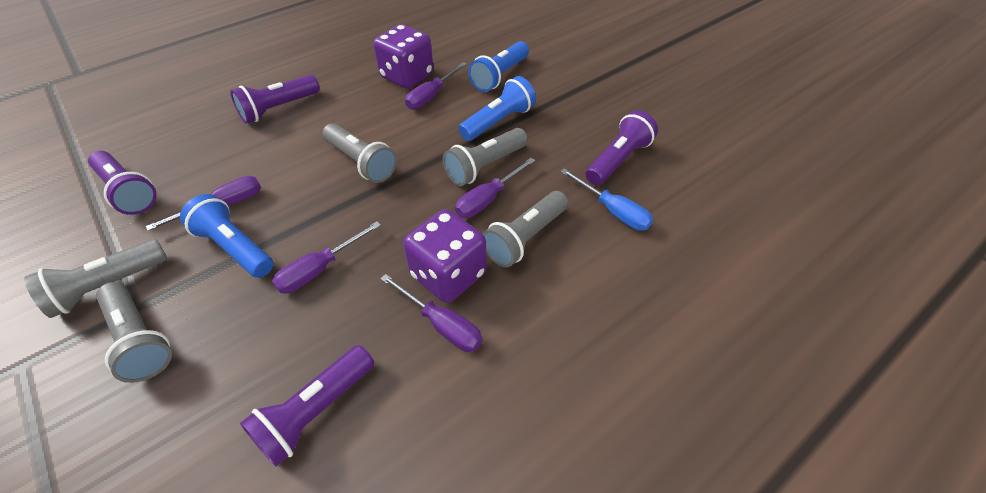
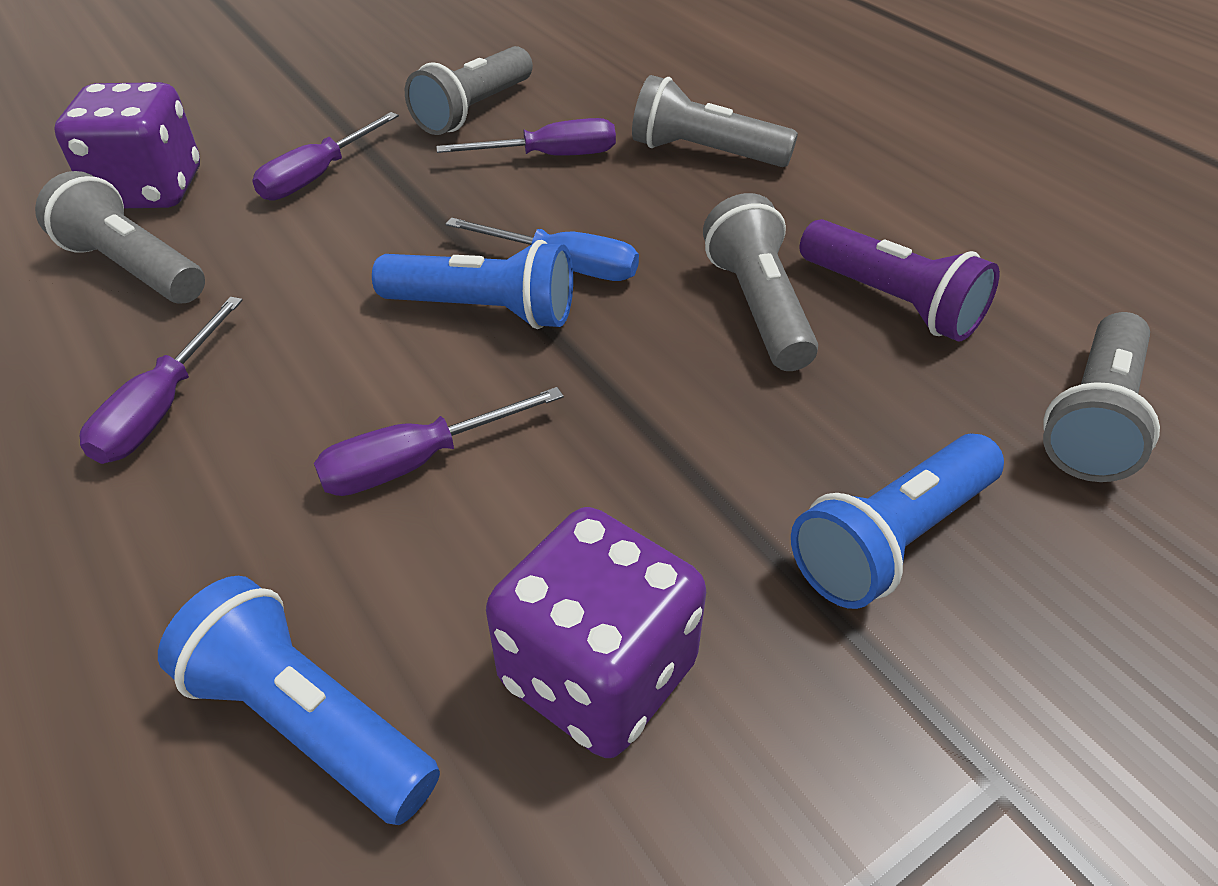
purple flashlight: [88,151,157,215] [230,75,320,124] [240,345,374,467] [585,110,658,185] = 4 -> [800,219,1000,341] = 1
purple screwdriver: [146,176,261,231] [272,221,381,293] [381,274,483,352] [405,62,467,109] [455,158,535,218] = 5 -> [80,297,243,464] [252,112,399,201] [314,387,564,496] [436,118,616,156] = 4

